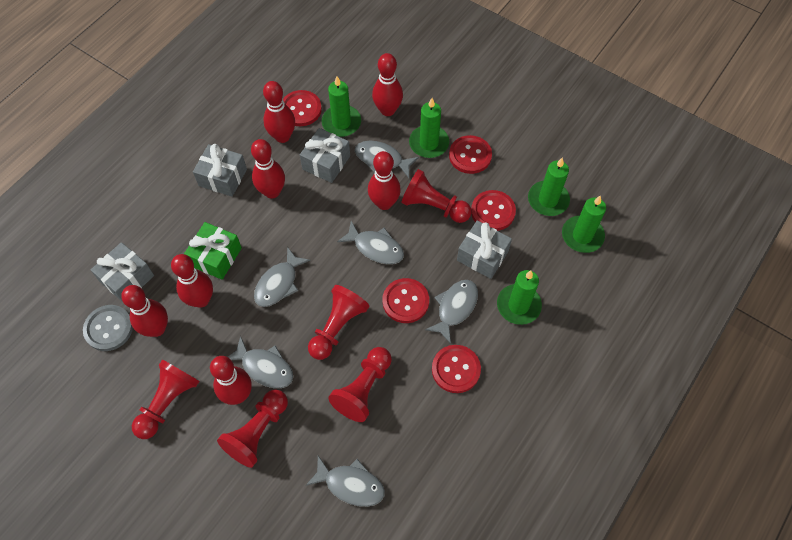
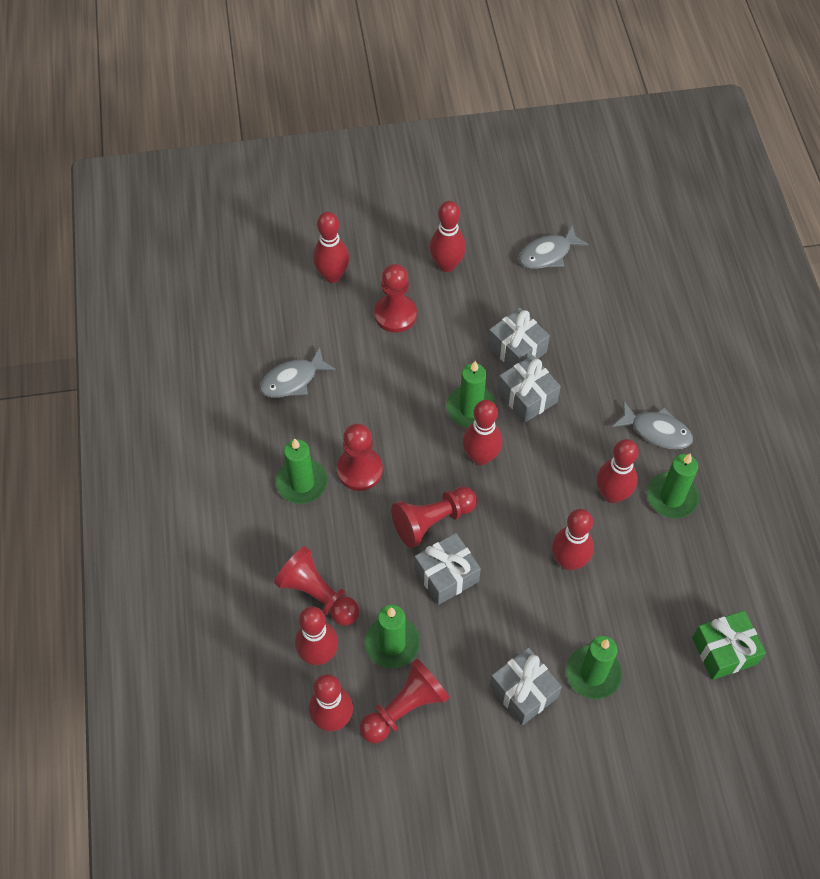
grey button: [83,305,133,351] = 1 -> none = 0
grey fish: [228,336,293,388] [254,247,311,307] [306,456,385,507] [337,221,404,264] [355,141,419,178] [425,280,478,344] = 6 -> [260,347,336,398] [519,225,589,269] [612,401,693,449] = 3
red button: [283,90,322,126] [382,278,429,323] [432,345,481,393] [449,135,492,174] [471,190,516,231] = 5 -> none = 0

